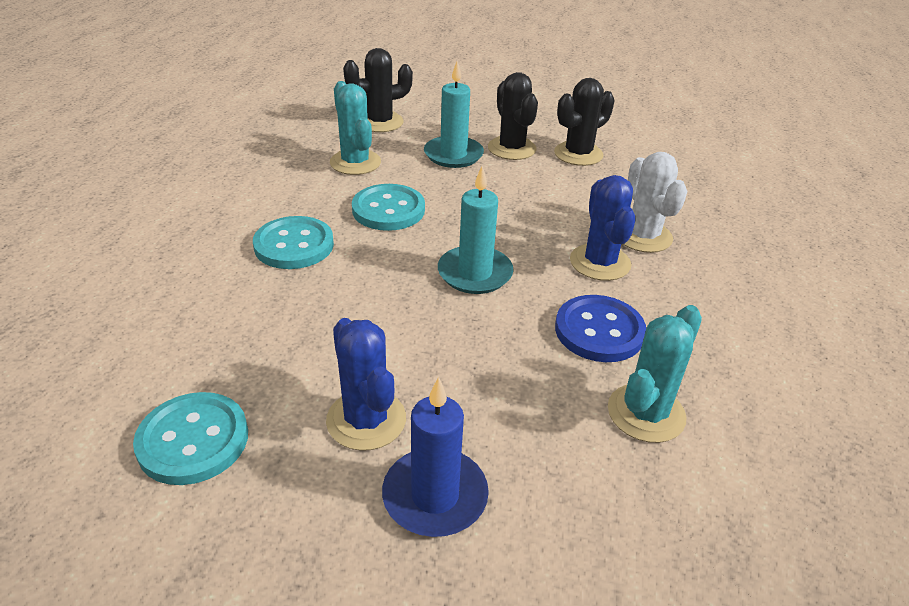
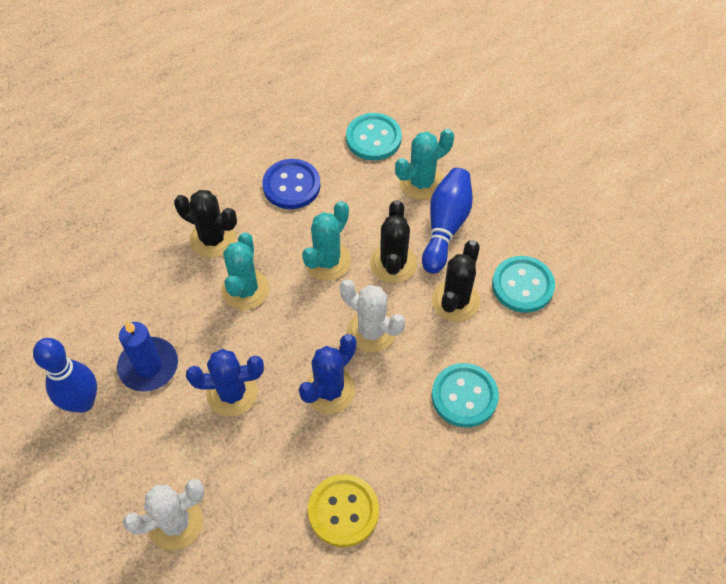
blue bowling pin: none = 0 -> [33,338,97,413] [422,168,473,274] = 2
turquoise cactus: [330,81,381,175] [608,305,702,443] = 2 -> [221,233,269,310] [302,201,351,281] [395,129,454,200] = 3
turquoise candle: [424,61,484,168] [438,166,514,294] = 2 -> none = 0
white cactus: [623,152,688,253] = 1 -> [123,479,205,551] [340,279,405,353] = 2
yellow button: none = 0 -> [308,474,379,547] = 1

